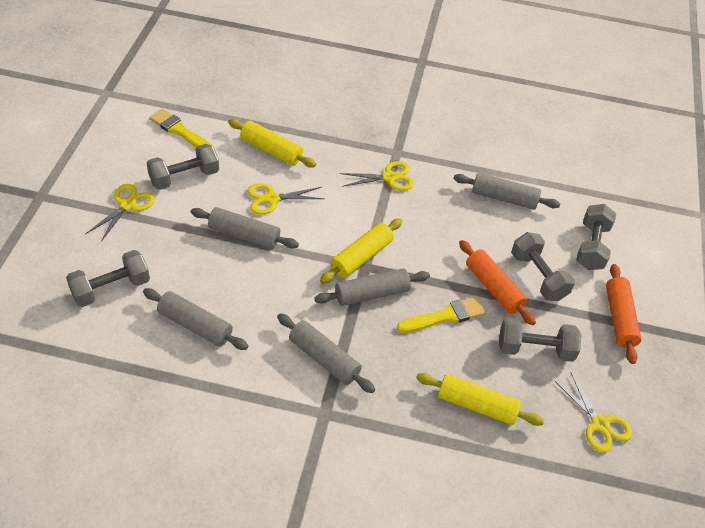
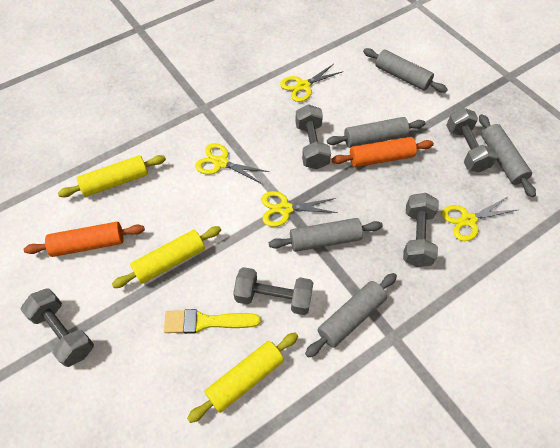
yellow brush: [149,109,214,147] [397,296,486,333] = 2 -> [164,309,261,334] = 1

